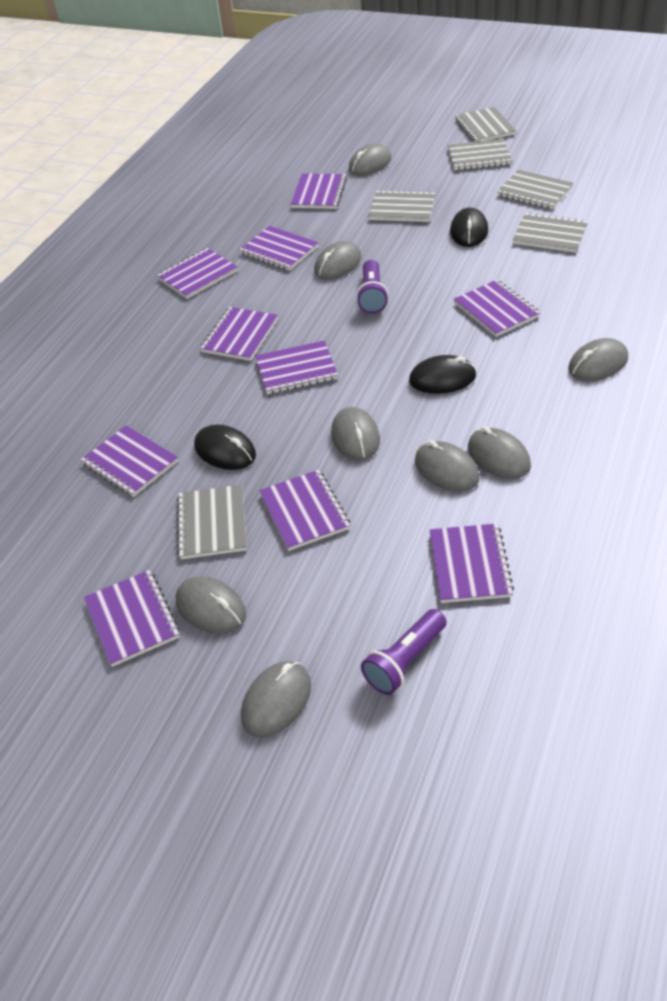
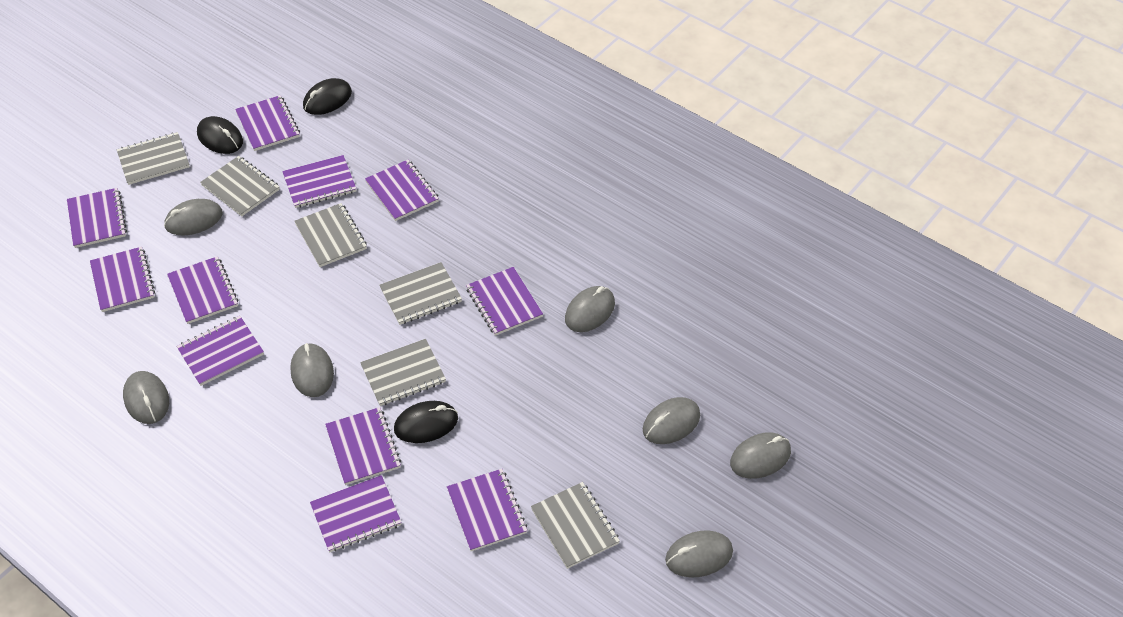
grey mouse: [176,576,246,634] [241,661,311,738] [314,241,361,280] [331,407,380,461] [349,144,391,176] [415,440,480,492] [468,426,531,479] [568,338,628,381] = 8 -> [123,371,169,424] [164,199,223,235] [290,343,334,397] [565,286,615,332] [643,397,700,444] [665,530,733,578] [730,432,791,479] = 7
purple flashlight: [356,260,389,314] [361,609,447,695] = 2 -> none = 0
purple notebook: [81,425,178,497] [84,570,180,667] [157,248,238,299] [200,307,278,361] [239,226,319,271] [255,340,338,394] [259,470,350,551] [290,173,347,209] [429,524,514,603] [454,280,540,337] = 10 -> [67,188,127,248] [90,247,155,312] [167,256,238,324] [177,316,264,386] [235,95,300,151] [282,155,356,208] [310,475,402,552] [325,407,401,485] [365,160,439,221] [447,469,527,551] [466,267,543,336] = 11

